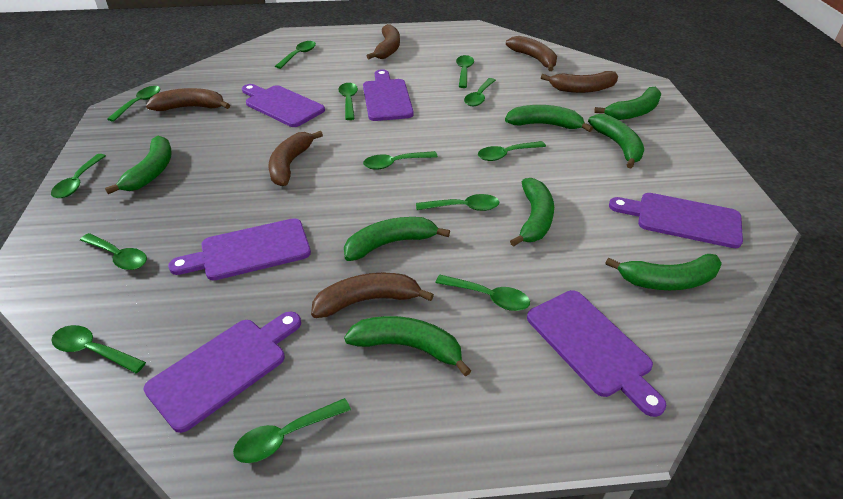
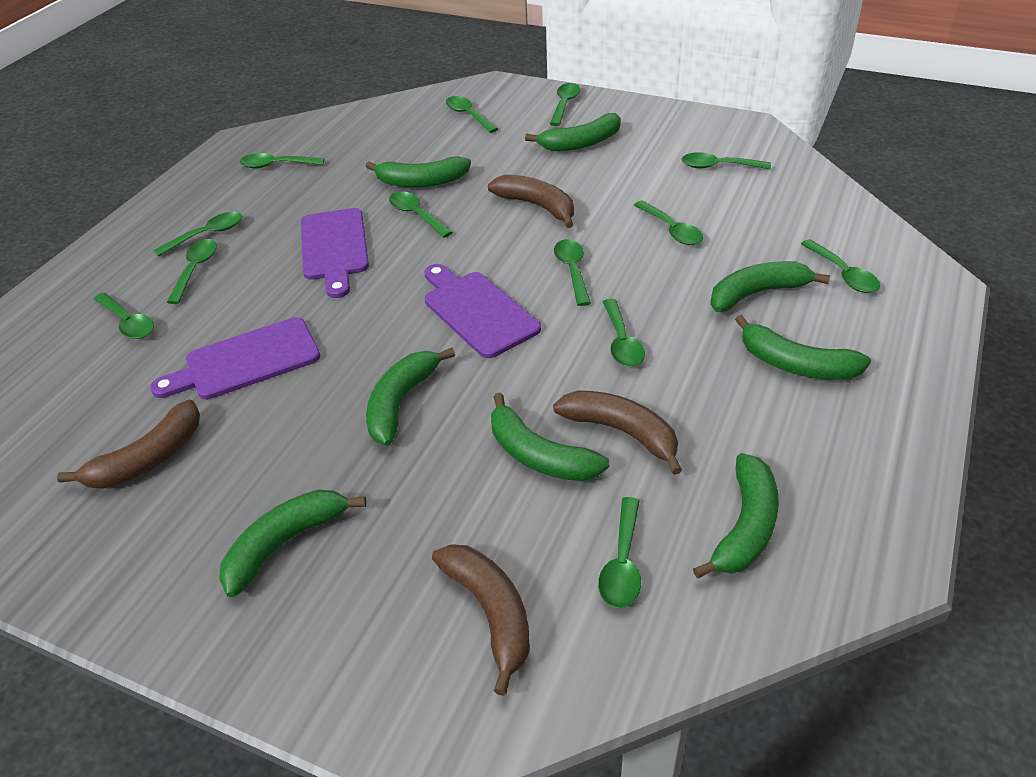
brown banana: [146,88,230,111] [269,131,323,186] [311,273,434,318] [367,24,400,59] [506,36,557,71] [541,71,618,93] = 6 -> [57,400,200,489] [432,544,530,696] [488,174,574,228] [553,391,682,475] = 4
purple cutting board: [143,312,301,433] [168,218,311,280] [242,84,325,127] [363,69,414,121] [527,290,666,417] [609,193,743,248] = 6 -> [150,317,320,399] [301,208,369,298] [424,264,541,358] = 3

